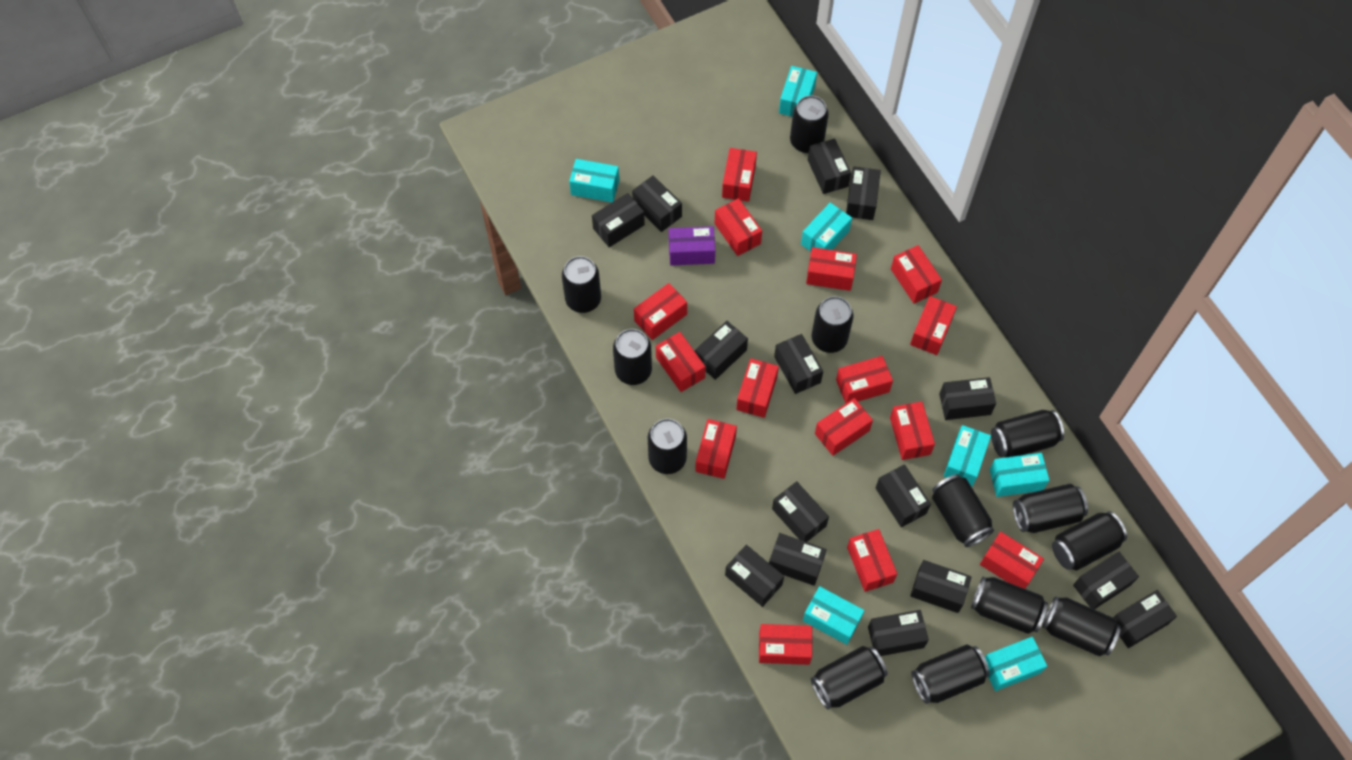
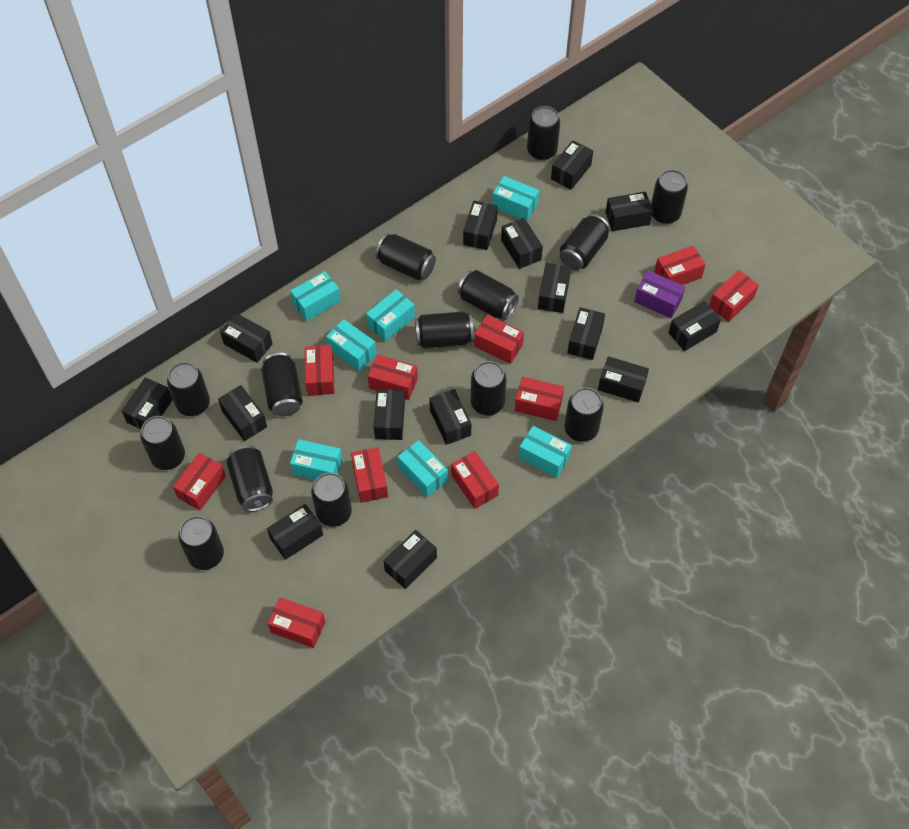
black can: [562,256,601,313] [613,329,652,385] [648,419,687,474] [790,96,828,153] [811,646,888,709] [812,296,853,353] [911,645,990,704] [932,474,994,547] [971,577,1048,634] [991,410,1064,457] [1013,484,1088,533] [1042,596,1121,656] [1052,511,1127,571] = 13 -> [140,416,185,470] [167,362,210,416] [178,516,224,570] [226,445,273,512] [261,353,303,416] [311,473,352,527] [375,233,436,280] [415,311,474,349] [458,270,519,320] [471,361,507,415] [527,106,560,160] [560,214,610,270] [564,388,604,442] [651,170,688,224] = 14
red box: [634,283,687,340] [656,332,706,392] [695,419,737,479] [714,198,762,256] [722,148,757,202] [736,358,779,418] [759,624,812,665] [806,247,857,291] [815,398,873,456] [836,356,893,404] [847,529,897,592] [890,401,935,460] [891,245,942,304] [910,296,957,355] [980,532,1044,589] = 15 -> [173,452,226,510] [267,597,325,648] [305,345,335,395] [351,447,388,503] [368,354,418,400] [451,451,499,509] [474,315,524,364] [515,377,564,421] [654,245,706,285] [709,270,759,322] = 10

